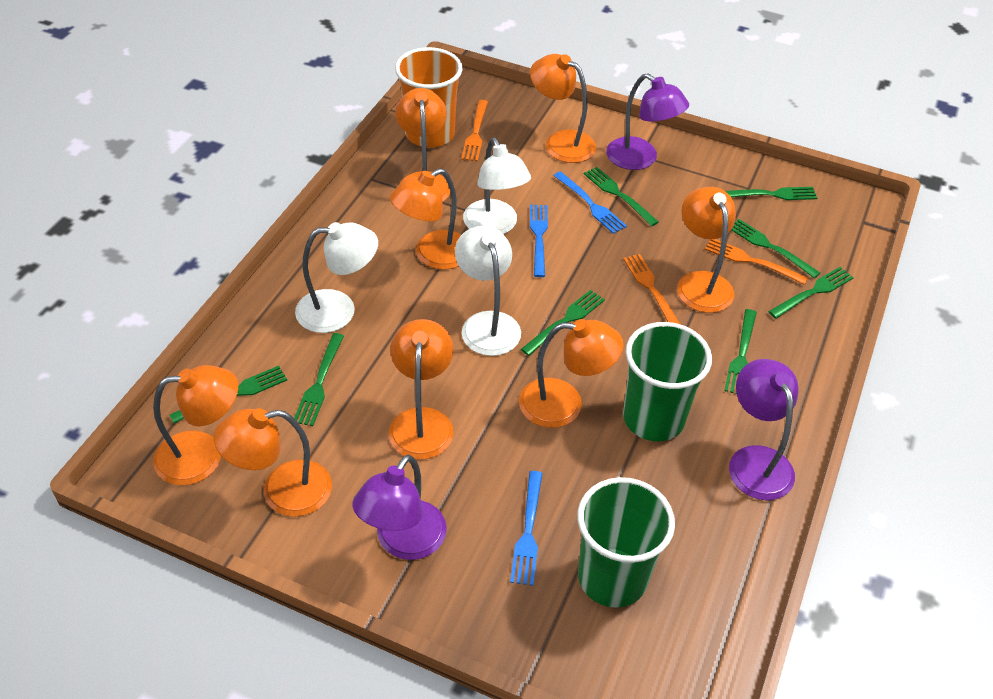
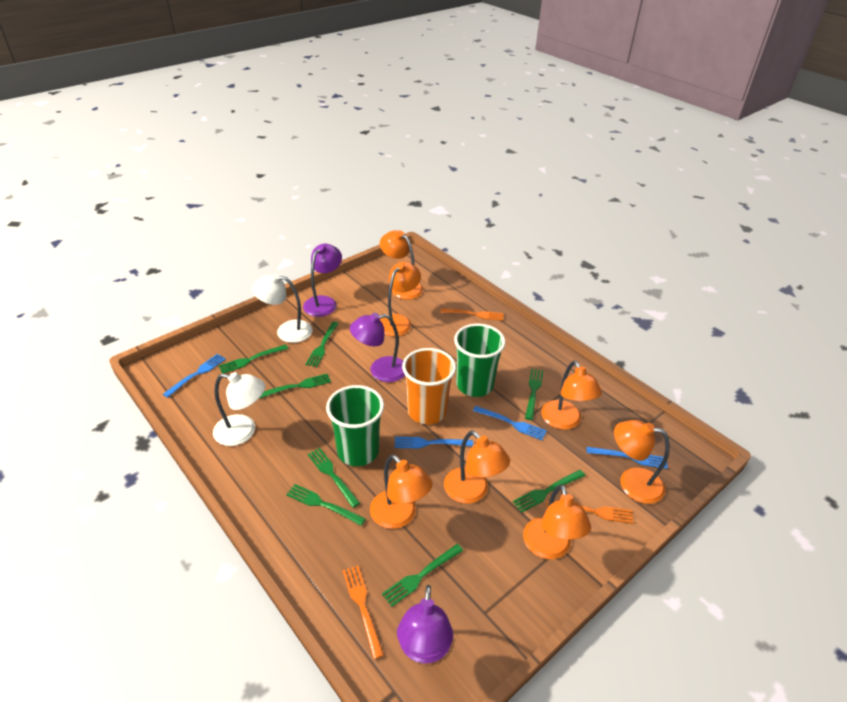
blue fork: [510,471,543,586] [530,205,548,277] [553,171,627,234] = 3 -> [163,354,226,398] [394,437,473,449] [473,406,547,440] [587,447,668,469] = 4
orange lamp: [153,365,238,486] [213,408,332,517] [389,319,453,460] [390,168,462,270] [395,88,450,202] [519,319,623,428] [530,54,596,163] [677,187,736,313] = 8 -> [370,454,433,529] [380,230,424,300] [380,262,421,336] [444,431,510,504] [523,484,591,559] [541,361,602,430] [614,420,670,504] = 7
white lamp: [295,222,378,333] [455,226,521,356] [463,137,531,234] = 3 -> [213,372,265,446] [252,273,313,343] = 2

